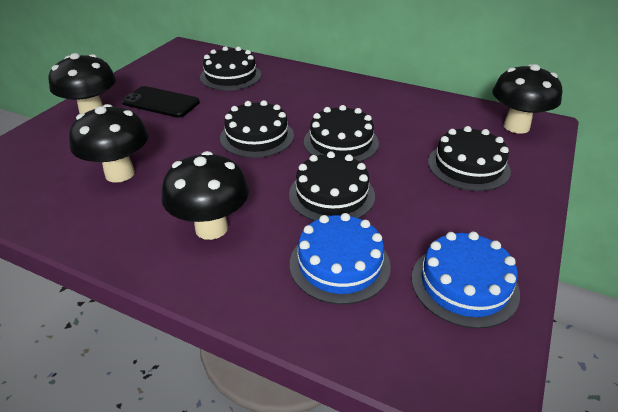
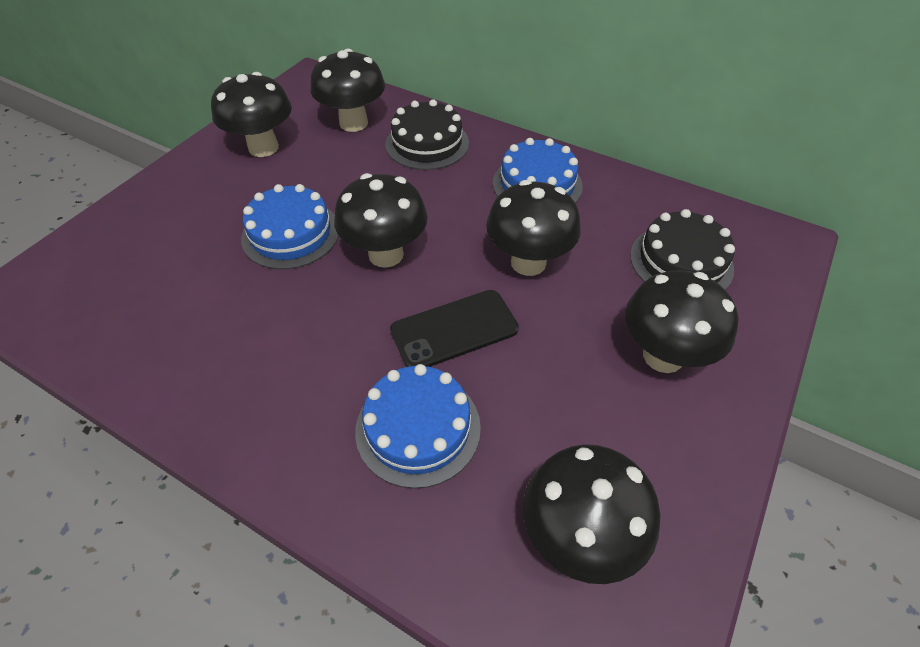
black cake: [200,46,261,90] [220,100,294,158] [289,151,375,221] [304,105,379,162] [428,126,511,191] = 5 -> [385,99,469,170] [630,209,735,290] = 2
black mushroom: [49,53,116,114] [69,104,148,183] [161,151,249,240] [493,64,562,134] = 4 -> [211,72,292,157] [311,49,385,132] [334,173,428,268] [486,180,581,276] [523,444,660,584] [625,270,738,373] = 6
blue cake: [290,213,391,304] [412,231,520,329] = 2 -> [241,184,339,269] [355,364,481,489] [493,138,583,203] = 3

